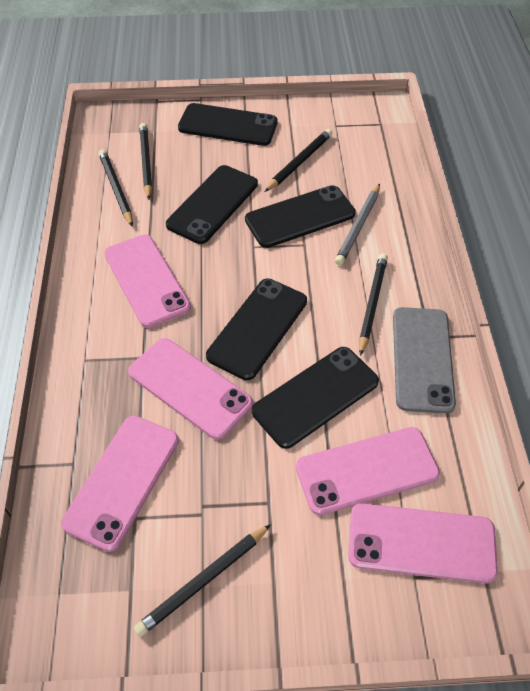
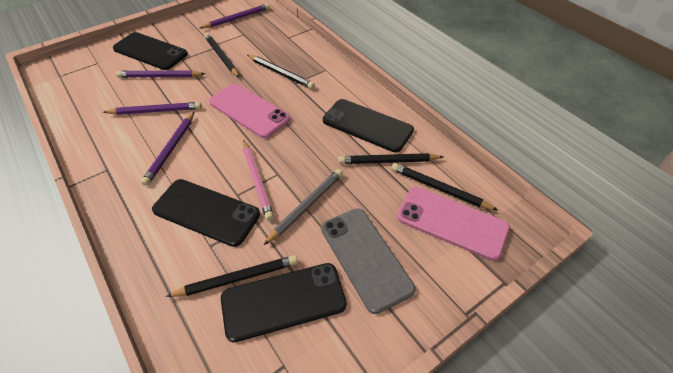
black phone: [166,165,258,244] [178,103,278,146] [206,278,307,380] [245,185,356,248] [252,347,379,449] = 5 -> [113,32,188,70] [152,179,260,247] [221,263,347,342] [323,99,414,152] = 4
pink pencil: none = 0 -> [243,140,274,221] = 1
pink phone: [61,416,179,552] [104,235,191,328] [128,338,253,440] [296,427,440,515] [348,503,498,584] = 5 -> [209,83,291,138] [397,187,510,261] = 2
purple pencil: none = 0 -> [103,102,201,115] [116,70,205,78] [141,112,194,186] [200,3,270,29] = 4

